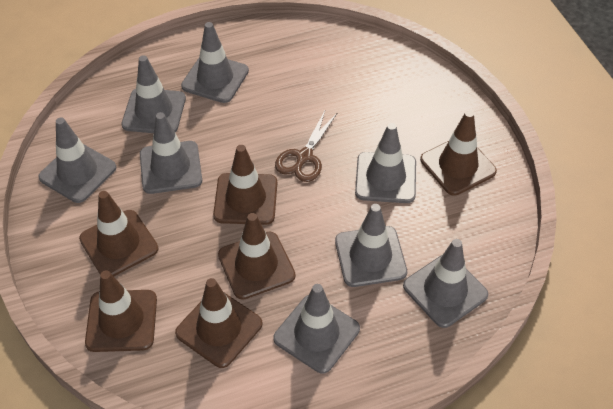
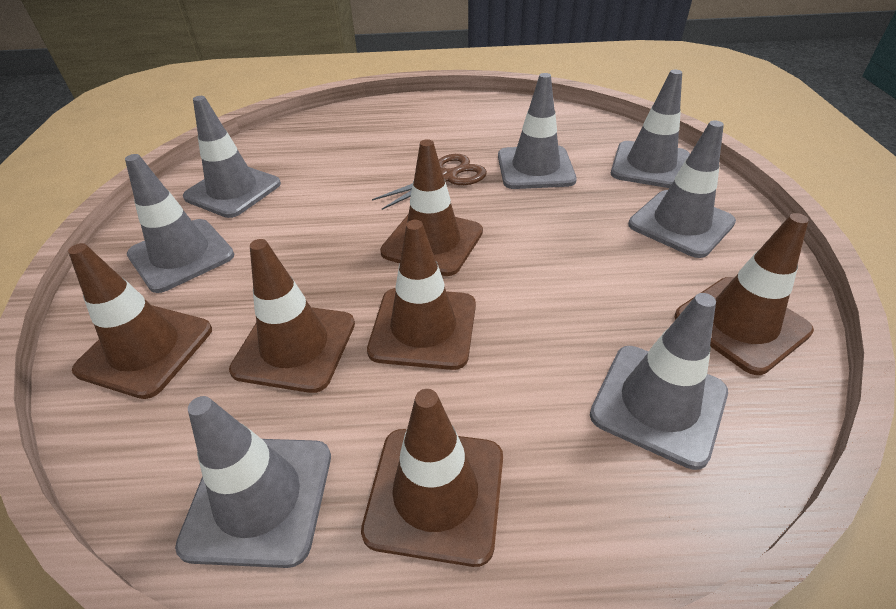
grey traffic cone: [38,117,116,203] [122,55,186,133] [140,112,202,194] [181,22,249,103] [273,284,360,374] [335,204,407,287] [355,123,416,203] [403,239,488,328] = 8 -> [125,154,234,293] [175,396,331,568] [183,96,281,218] [498,73,577,189] [590,293,728,470] [611,70,690,188] [628,120,736,258] = 7

